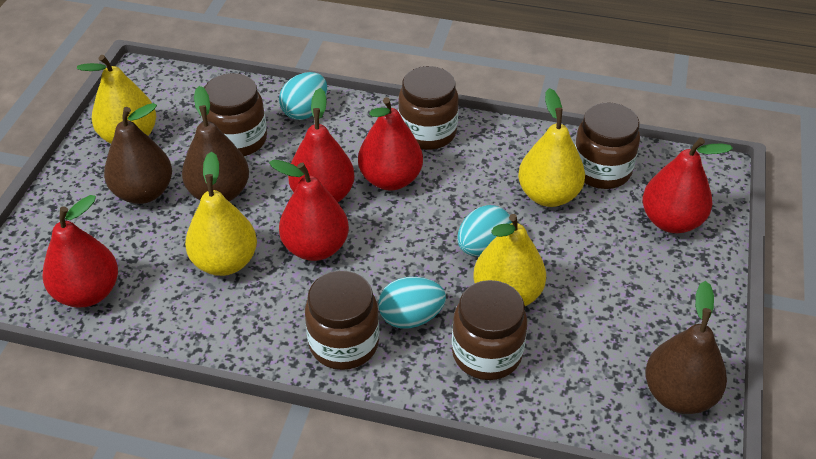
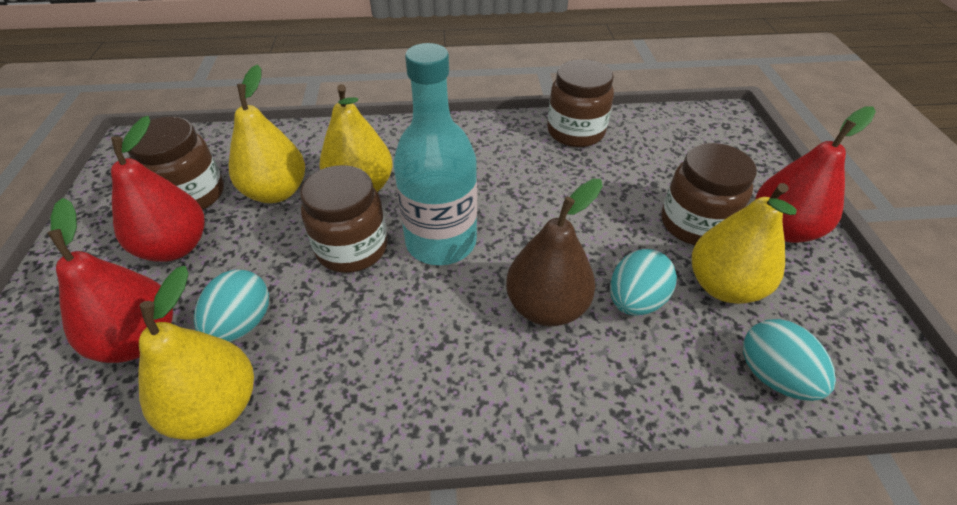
brown jar: [204,73,267,156] [305,271,379,370] [398,66,459,150] [452,280,527,380] [575,103,640,189] = 5 -> [128,117,224,210] [300,165,388,273] [547,59,614,147] [661,143,757,245] = 4
brown pear: [104,103,172,204] [182,86,249,202] [645,281,727,414] = 3 -> [506,179,603,326] = 1
red pear: [42,195,118,308] [269,160,349,261] [288,88,355,202] [358,97,423,190] [642,138,733,233] = 5 -> [47,198,173,363] [111,116,204,262] [755,106,876,243] = 3
turquoise bottle: none = 0 -> [394,43,477,265] = 1

